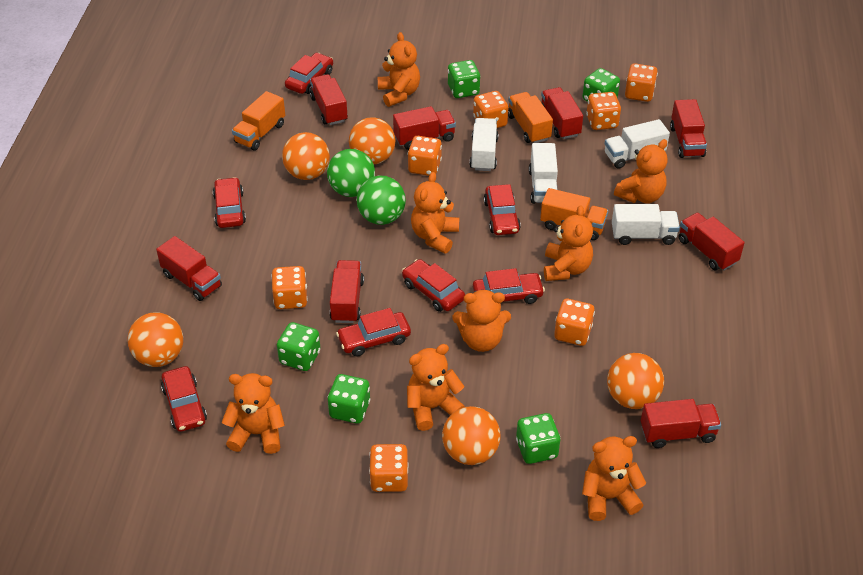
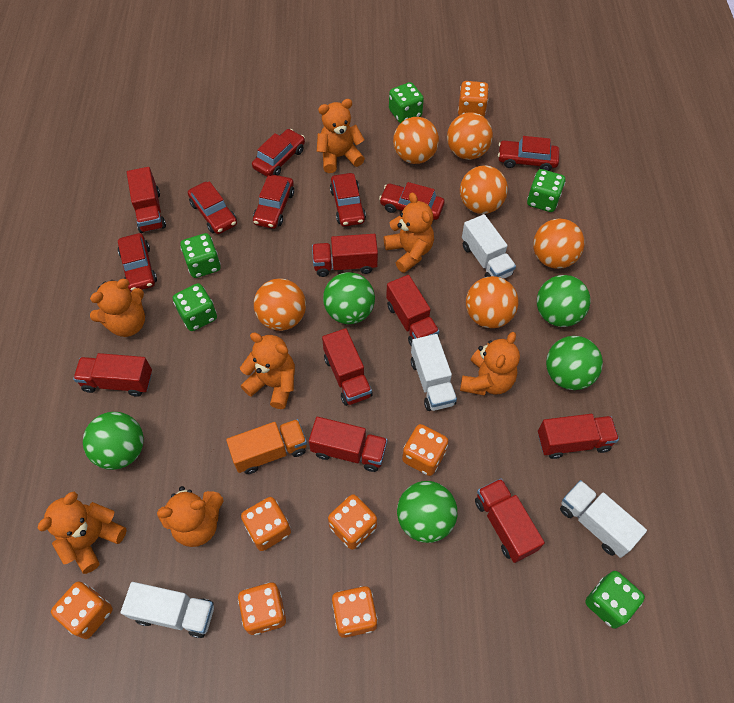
green ball: [327,149,375,197] [356,176,406,225] = 2 -> [83,412,144,470] [323,272,375,324] [397,481,457,543] [537,275,590,327] [546,336,603,390] = 5
orange ball: [128,312,183,367] [282,132,330,180] [349,117,396,164] [442,406,501,465] [607,353,664,409] = 5 -> [254,278,306,331] [393,117,439,164] [447,112,493,160] [460,165,508,214] [466,276,519,328] [533,219,585,269] = 6
orange teddy bear: [222,373,285,454] [378,32,420,107] [407,344,465,431] [411,172,459,254] [453,289,511,352] [544,205,593,281] [582,436,646,521] [614,139,668,203] = 8 -> [37,492,127,574] [90,279,145,337] [157,486,224,547] [240,332,295,409] [317,99,365,173] [384,192,434,273] [460,332,520,396] = 7
orange truck: [232,91,285,151] [508,92,553,143] [540,188,608,240] = 3 -> [226,419,307,474] = 1

